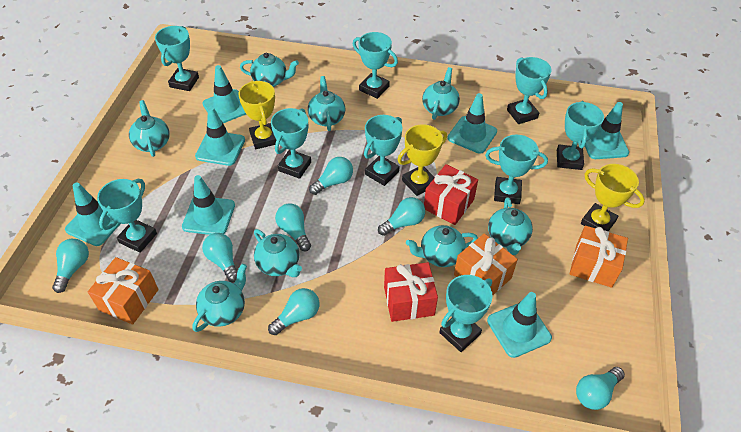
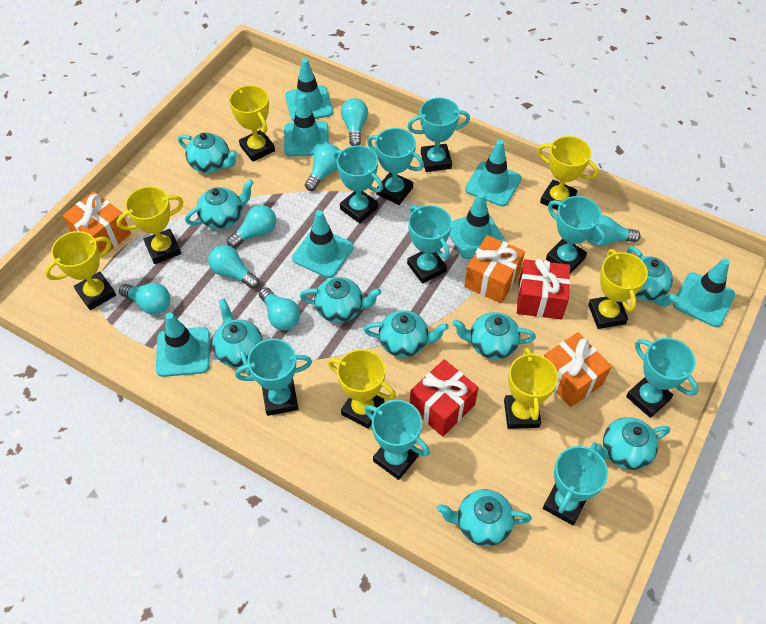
turquoise teapot: [129,100,170,157] [192,263,247,332] [240,53,299,87] [254,229,302,277] [308,76,345,131] [406,225,478,267] [422,67,460,120] [488,197,533,255] = 8 -> [178,132,238,173] [185,179,254,229] [212,298,263,376] [300,277,381,323] [364,310,449,357] [437,489,532,546] [452,312,536,360] [595,417,670,470] [627,246,679,307] = 9
yellow trophy: [238,81,276,149] [397,124,447,196] [581,164,645,231] = 3 -> [45,231,116,310] [117,186,184,264] [229,85,275,162] [328,349,396,429] [504,348,558,429] [538,136,599,211] [588,249,648,329] = 7

